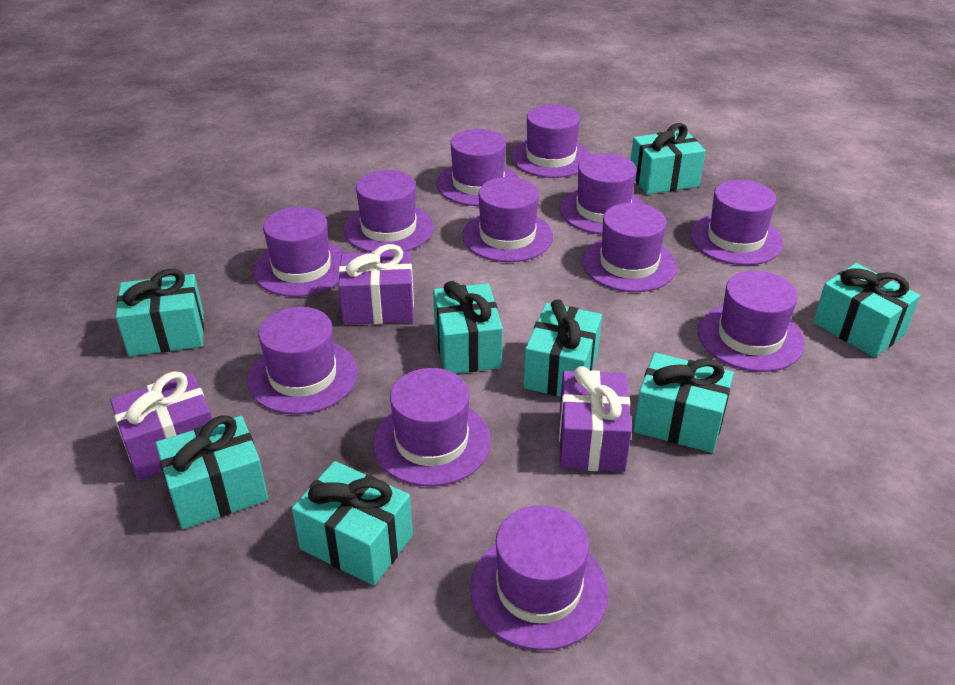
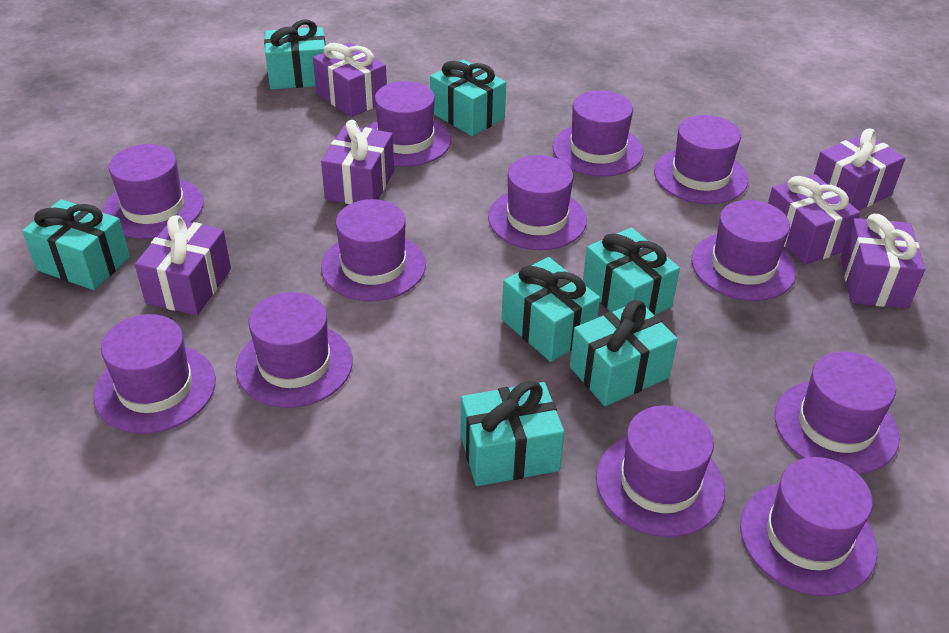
purple gift: [110,371,212,480] [338,244,414,325] [559,366,632,472] = 3 -> [135,215,231,315] [313,42,387,117] [321,120,394,204] [768,174,860,265] [814,129,906,210] [841,214,925,308] = 6
turquoise gift: [116,269,204,356] [156,415,268,529] [292,461,413,586] [433,281,503,374] [524,299,602,397] [631,123,706,194] [633,353,734,453] [813,263,920,357] = 8 -> [22,199,130,290] [264,20,326,89] [430,59,506,136] [461,381,564,486] [502,257,600,362] [570,300,678,406] [583,228,680,315] = 7

